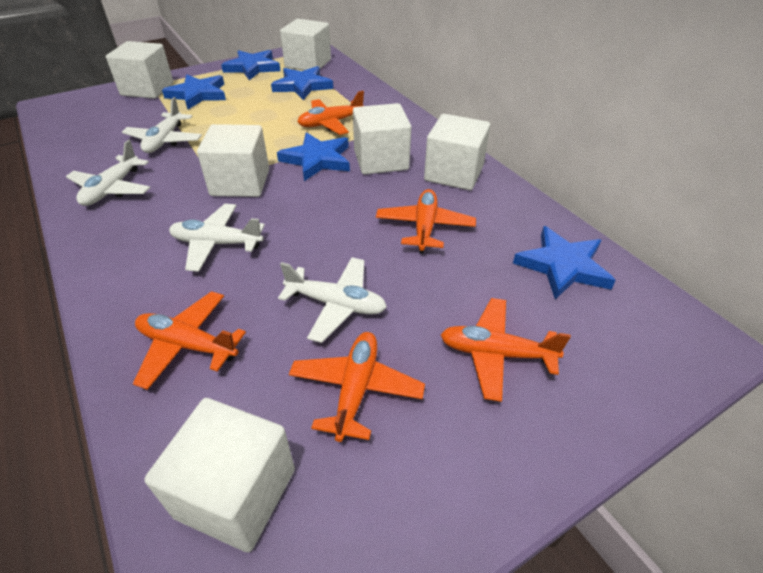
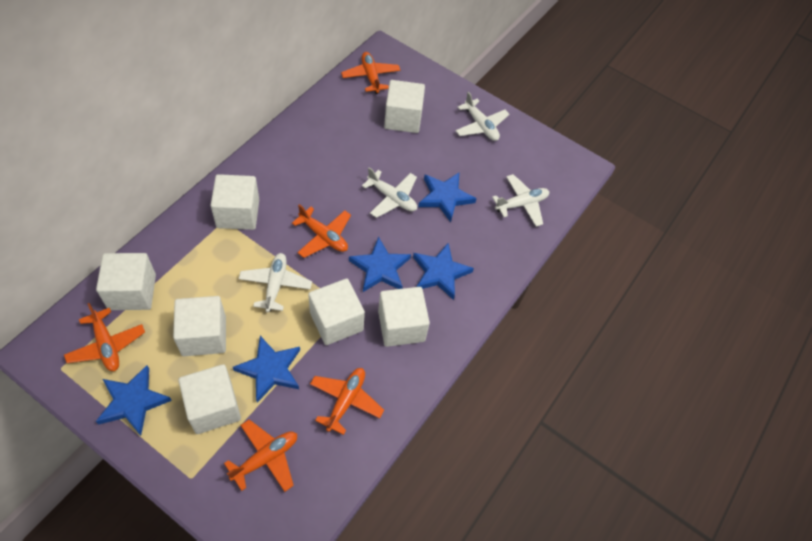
white cube: [106,41,173,99] [144,398,295,553] [197,124,269,197] [280,19,331,70] [353,103,411,175] [424,114,490,190] = 6 -> [96,253,156,310] [173,296,226,356] [178,364,241,434] [211,174,259,230] [308,279,365,345] [378,287,430,347] [384,80,425,133] = 7

